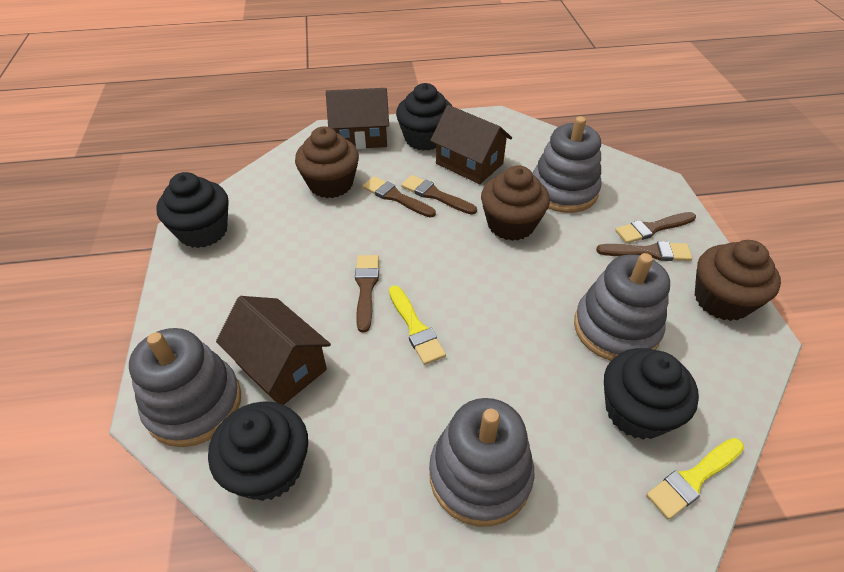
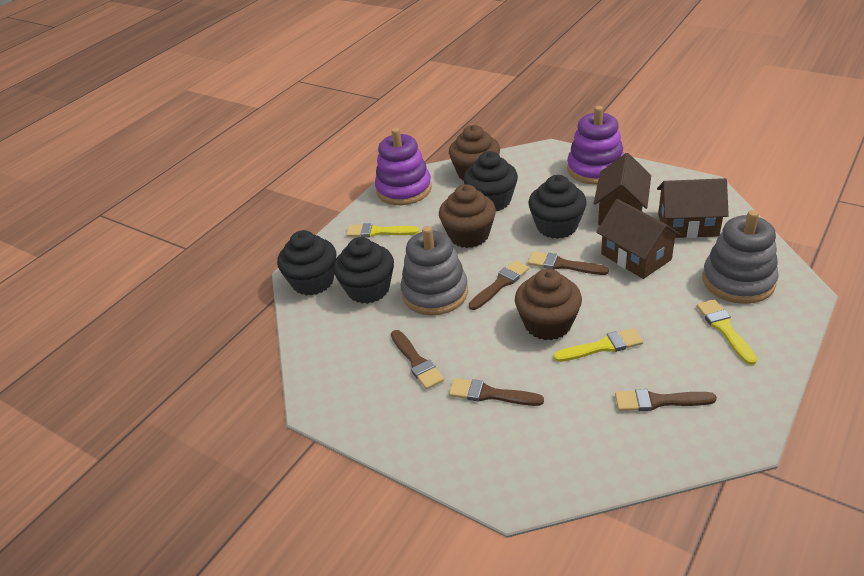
grey stacking toy: [129,328,241,447] [429,398,535,527] [532,116,601,213] [574,253,670,361] = 4 -> [401,226,468,315] [702,210,779,304] = 2
purple stacking toy: none = 0 -> [375,128,432,205] [567,106,624,185] = 2
yellow brush: [389,285,446,365] [646,438,744,520] = 2 -> [346,223,419,237] [553,328,643,362] [697,299,757,365] = 3

